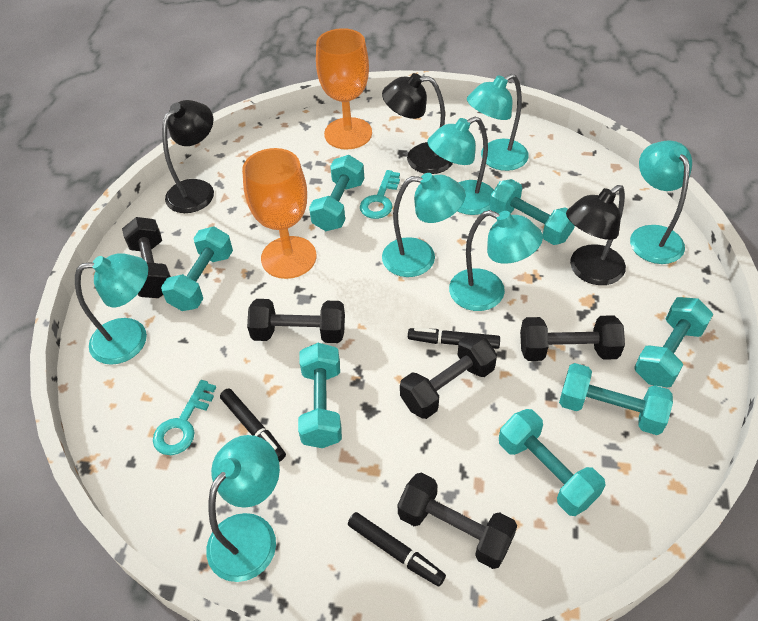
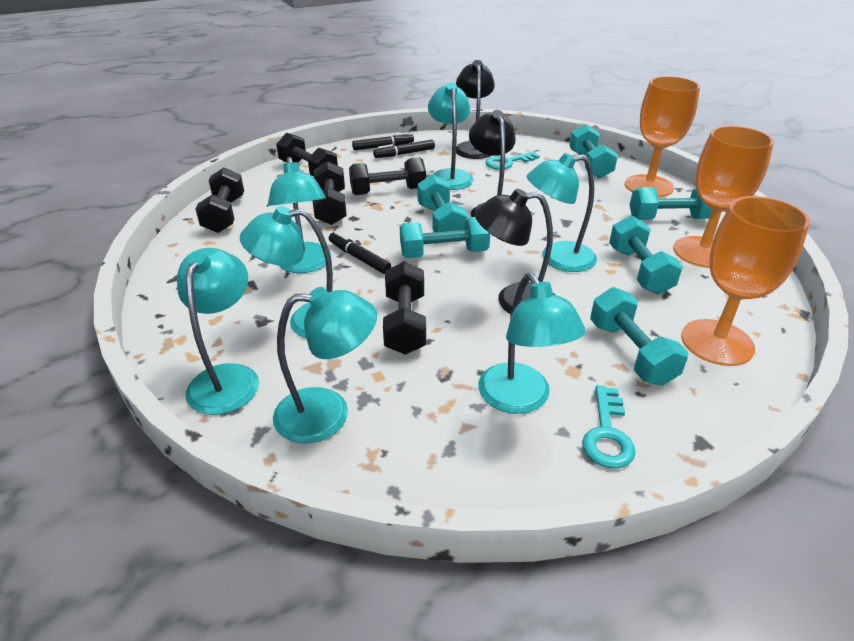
orange goblet: [242,148,316,279] [316,28,372,150] = 2 -> [625,76,700,197] [673,126,774,268] [681,196,810,366] = 3
turquoise dumbbell: [161,227,233,311] [298,343,342,448] [309,155,364,231] [490,179,575,245] [499,409,605,516] [559,363,673,435] [634,297,713,387] = 7 -> [400,217,490,258] [417,174,468,232] [569,124,618,178] [590,287,688,386] [609,216,683,294] [630,187,712,220] = 6

